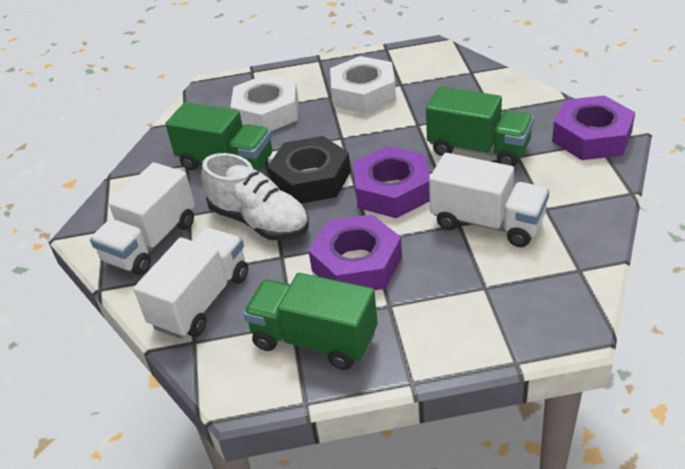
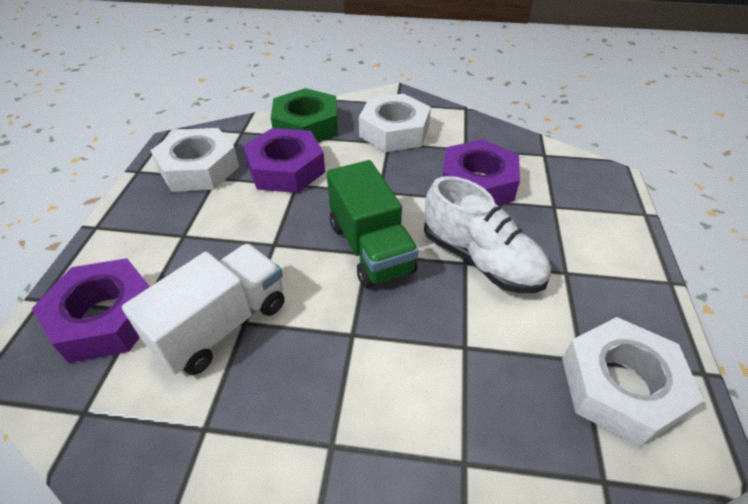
black nut: [268,136,351,204] = 1 -> none = 0
green nut: none = 0 -> [271,88,338,142] = 1
green truck: [165,102,272,171] [243,273,378,370] [426,86,534,167] = 3 -> [327,160,419,288] = 1
white nut: [230,74,299,131] [330,56,396,114] = 2 -> [150,128,239,192] [359,94,431,152] [562,317,704,447] = 3
white truck: [90,163,195,275] [133,228,248,339] [429,153,549,247] = 3 -> [122,243,285,375] = 1

